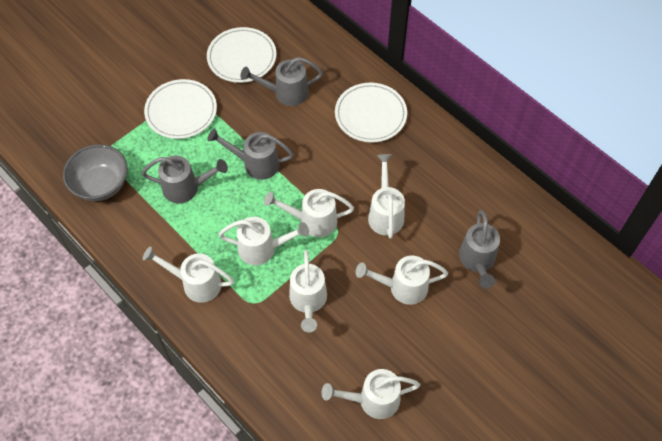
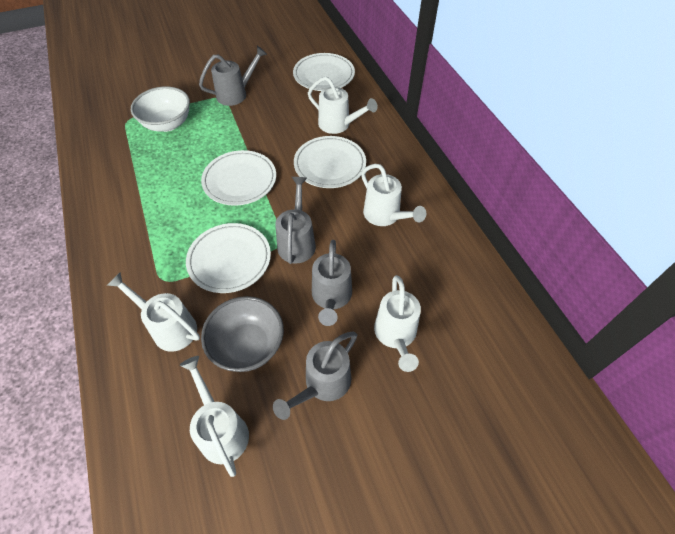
white bowl: none = 0 -> [131,86,190,132] = 1
white plate: [144,79,217,139] [207,27,276,83] [335,83,407,142] = 3 -> [186,223,271,293] [201,150,276,206] [293,53,355,91] [294,136,366,188] = 4
white watering can: [143,247,234,303] [218,217,309,265] [264,189,354,237] [289,250,327,332] [321,369,420,419] [356,255,448,305] [368,154,405,239] = 7 -> [107,272,200,352] [180,356,249,477] [308,77,378,134] [361,164,426,226] [374,275,421,372] = 5

